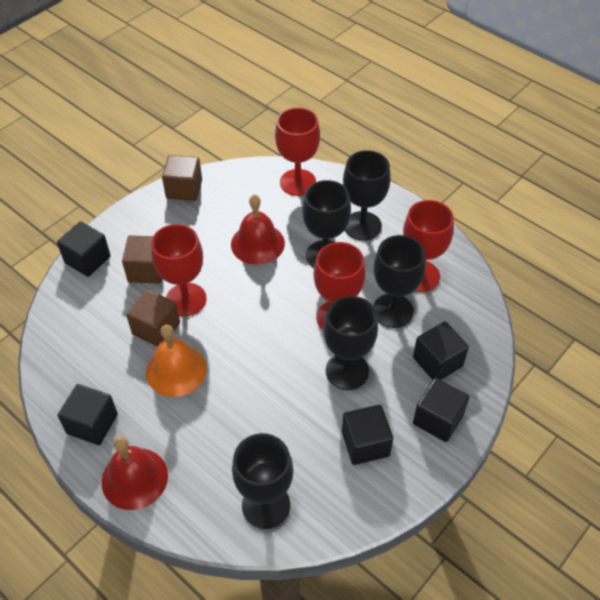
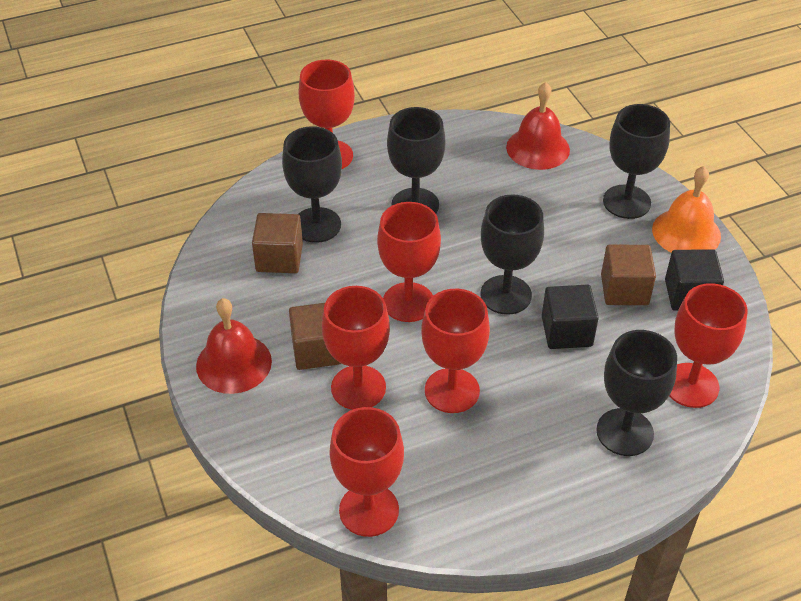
black cube: [57,221,111,277] [58,384,118,445] [342,405,393,465] [413,322,469,380] [413,378,469,442] = 5 -> [542,284,599,349] [665,249,724,311] = 2
red goblet: [151,224,207,316] [275,107,320,196] [314,242,365,330] [403,200,454,292] = 4 -> [299,60,355,169] [322,286,390,410] [329,407,404,537] [377,202,441,322] [421,289,490,413] [669,283,747,408] = 6

